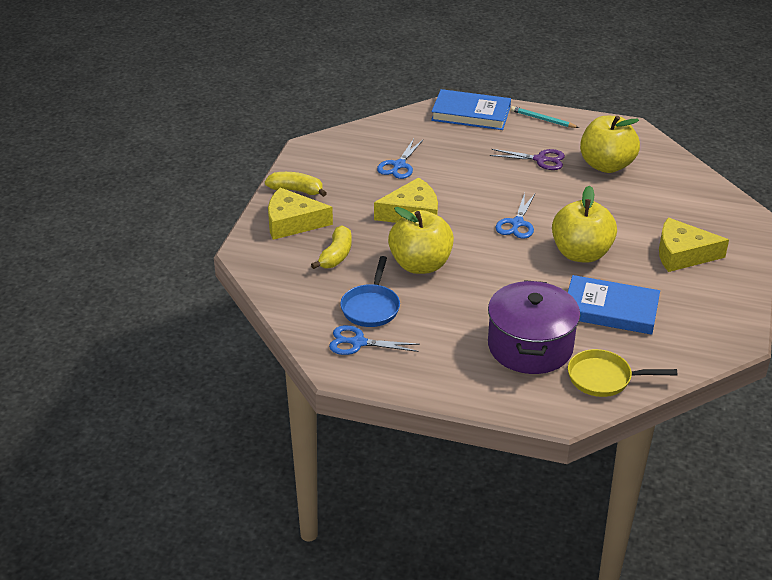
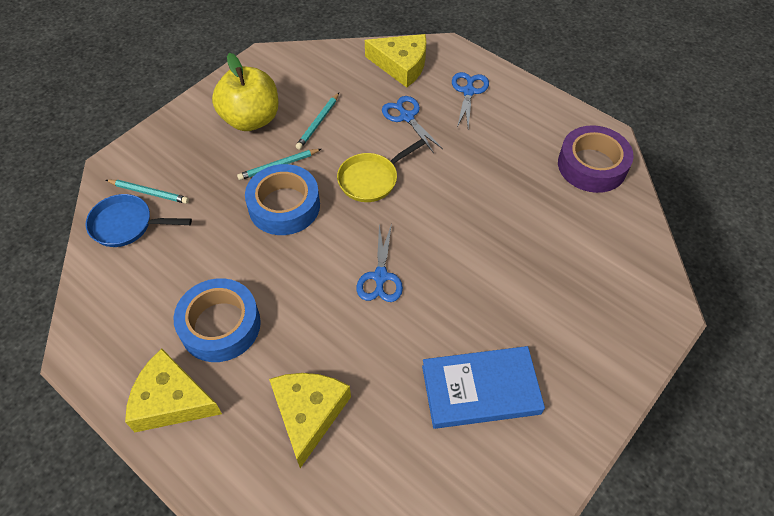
blue book: [431,89,511,130] [568,275,660,335] = 2 -> [422,346,545,429] = 1
blue tape: none = 0 -> [173,278,261,362] [245,164,320,235] = 2
purple pot: [488,280,580,374] = 1 -> none = 0
purple scissors: [490,149,565,170] = 1 -> none = 0
purple tape: none = 0 -> [558,125,634,193] = 1
turquoise pencil: [511,106,579,128] = 1 -> [106,180,189,204] [237,149,321,180] [296,93,339,150] = 3
yellow apple: [388,207,454,274] [552,185,617,263] [580,116,640,173] = 3 -> [212,53,278,131] = 1
yellow banana: [265,172,327,197] [311,225,351,269] = 2 -> none = 0

